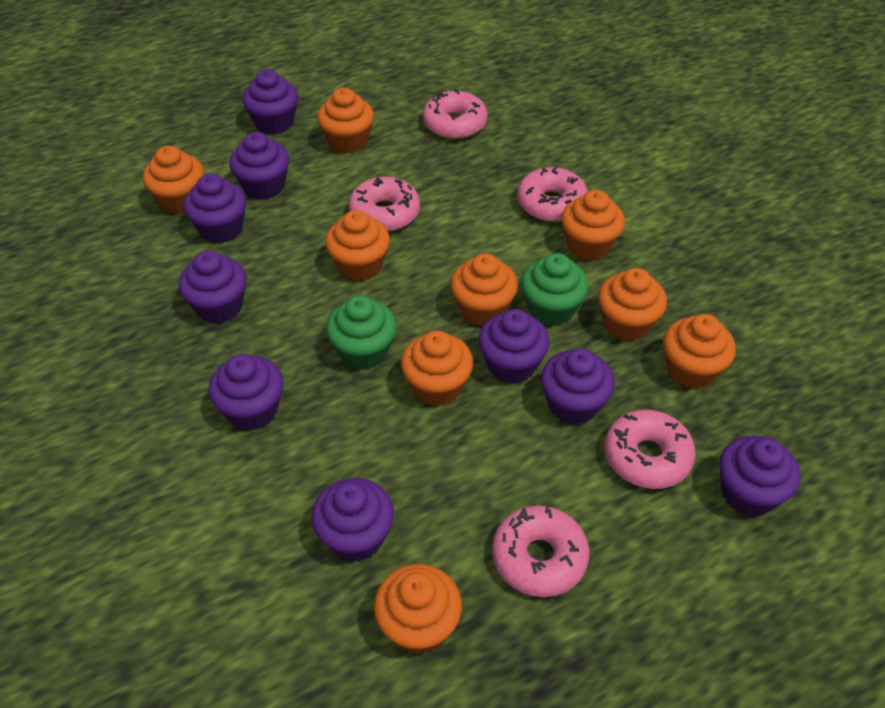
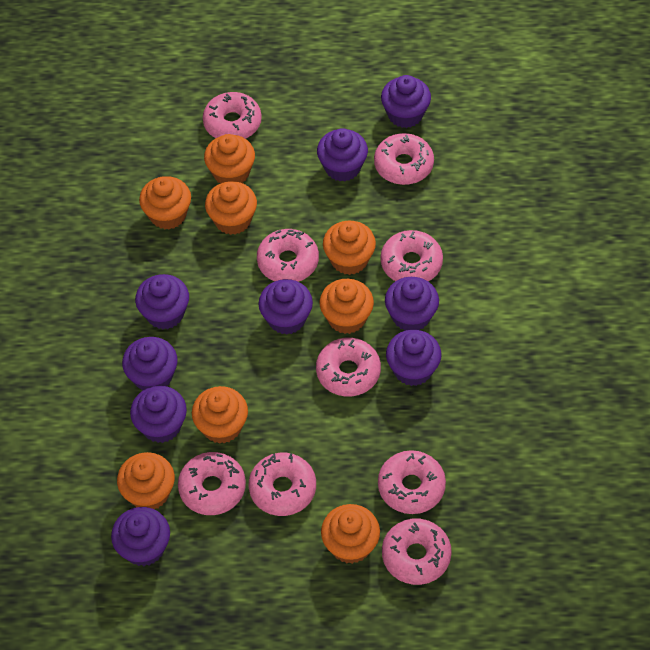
green cupcake: [326,295,397,370] [521,253,589,326] = 2 -> none = 0
orange cupcake: [143,146,204,214] [317,88,374,153] [325,210,390,281] [374,564,462,654] [401,331,473,406] [450,253,518,326] [561,190,625,260] [598,268,667,341] [663,314,736,389] = 9 -> [117,452,175,509] [139,176,191,230] [192,386,248,444] [204,134,255,184] [205,181,257,235] [320,279,374,334] [321,504,380,564] [323,221,376,275] = 8
pink donut: [349,177,420,232] [423,89,488,139] [492,505,589,597] [517,166,588,222] [605,409,696,489] = 5 -> [178,452,246,515] [203,92,262,139] [249,453,316,516] [257,229,319,282] [316,338,381,396] [374,133,434,185] [378,450,446,514] [381,230,443,281] [382,518,452,585] = 9

